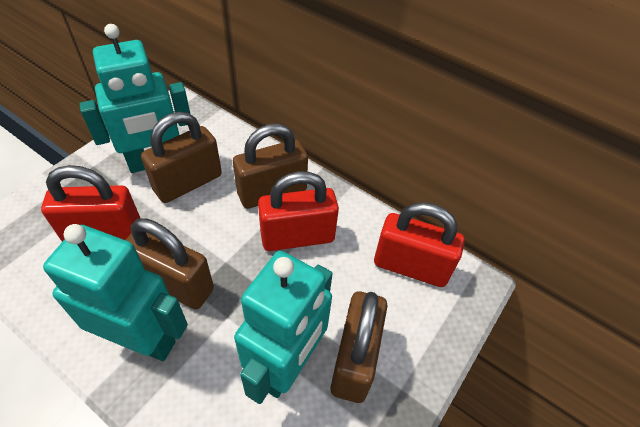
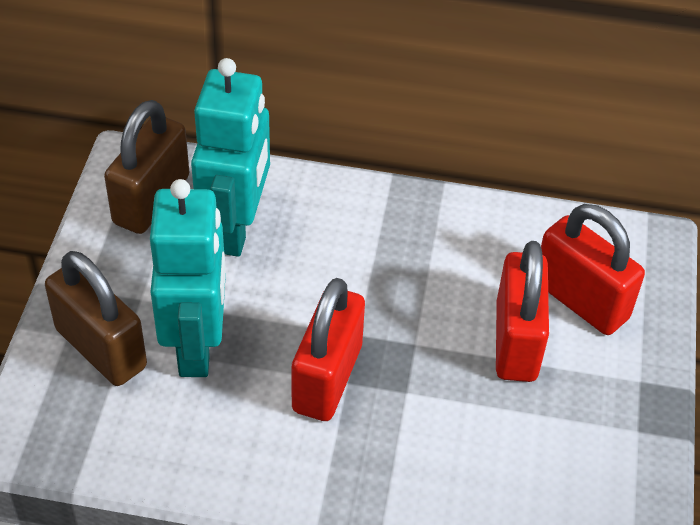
brown padlock: [125,218,214,310] [141,112,222,203] [233,123,308,209] [330,291,388,403] = 4 -> [45,251,147,386] [104,100,189,234] = 2
turquoise robot: [43,224,188,361] [79,24,190,173] [234,251,333,404] = 3 -> [150,179,226,377] [191,58,270,257] = 2

